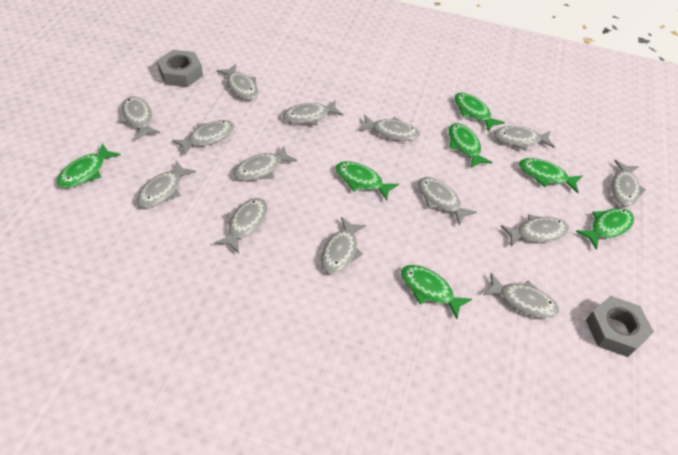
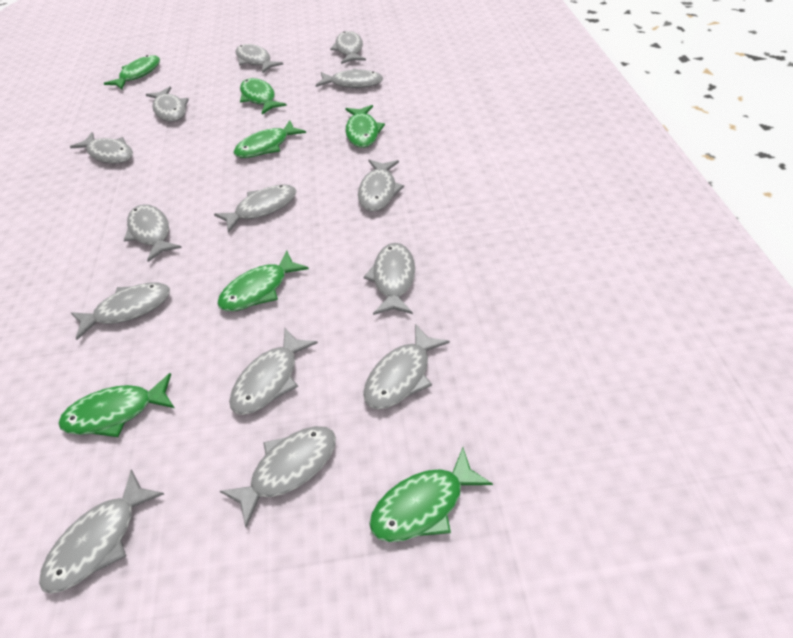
grey nut: [157,50,203,87] [586,296,654,357] = 2 -> none = 0

